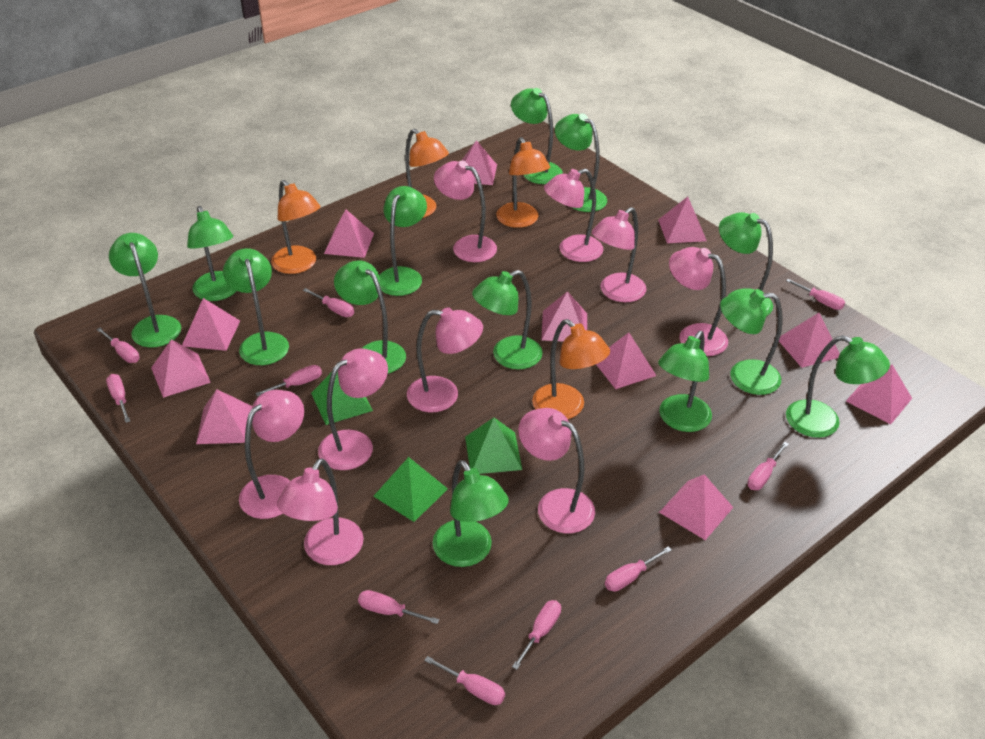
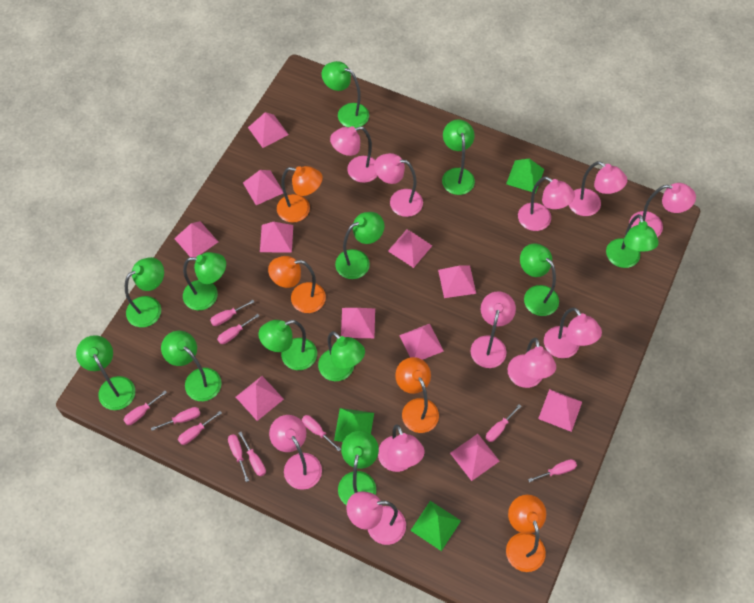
green lamp: [109,233,181,348] [187,206,236,301] [223,248,289,365] [334,260,406,374] [379,186,427,296] [433,460,509,567] [472,270,543,369] [511,88,563,184] [555,114,607,212] [658,331,712,432] [719,212,773,316] [720,289,783,395] [786,335,890,438] = 13 -> [76,335,135,410] [125,257,164,327] [161,331,222,401] [183,252,226,311] [258,320,317,370] [318,331,365,381] [322,61,369,128] [335,212,384,279] [338,431,379,505] [442,120,475,195] [520,243,559,316] [606,214,659,268] = 12
pink lamp: [239,390,304,519] [277,458,364,565] [318,349,388,470] [407,307,483,412] [434,161,497,262] [518,408,595,533] [544,169,603,262] [592,207,646,302] [669,247,728,356] = 9 -> [269,415,322,490] [330,126,377,183] [347,491,406,545] [374,153,423,217] [378,424,424,472] [471,291,516,368] [508,338,556,388] [518,176,575,231] [544,307,602,358] [569,161,627,216] [629,183,696,237] = 11

